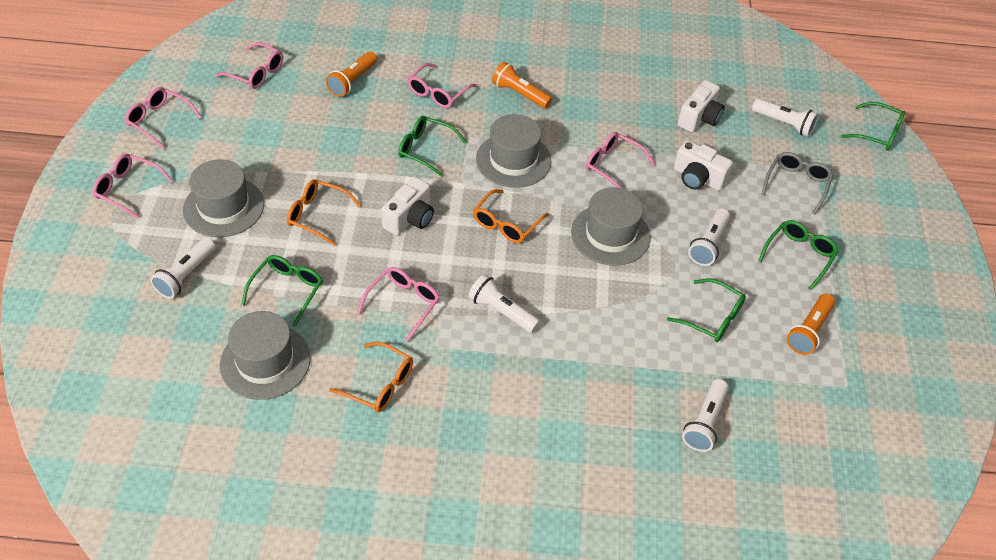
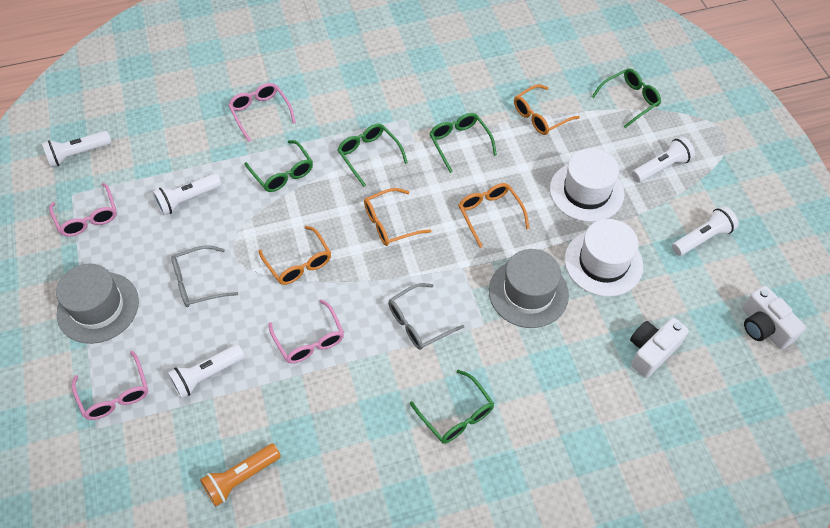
grey glasses: [761,152,833,214] = 1 -> [171,245,238,307] [388,283,464,350] = 2
grey hat: [183,159,264,237] [220,311,311,400] [476,114,551,188] [571,187,651,266] = 4 -> [56,263,139,344] [489,249,569,328] = 2
orange flashlight: [326,52,377,97] [492,62,552,109] [787,294,835,355] = 3 -> [200,444,281,506] = 1
orange glasses: [287,179,361,245] [329,342,413,412] [473,189,549,243] = 3 -> [258,226,331,285] [364,188,431,246] [459,183,529,248] [514,84,580,135] = 4
pink glasses: [92,154,173,219] [125,87,202,148] [215,42,283,89] [357,267,440,342] [407,63,477,108] [586,132,655,188] = 6 -> [49,183,117,237] [72,351,148,420] [228,83,296,142] [269,300,344,364] = 4
white camera: [381,177,434,236] [674,140,733,191] [678,80,725,132] = 3 -> [630,318,689,378] [742,286,806,349] = 2
white hat: none = 0 -> [550,148,624,222] [565,219,643,297] = 2

